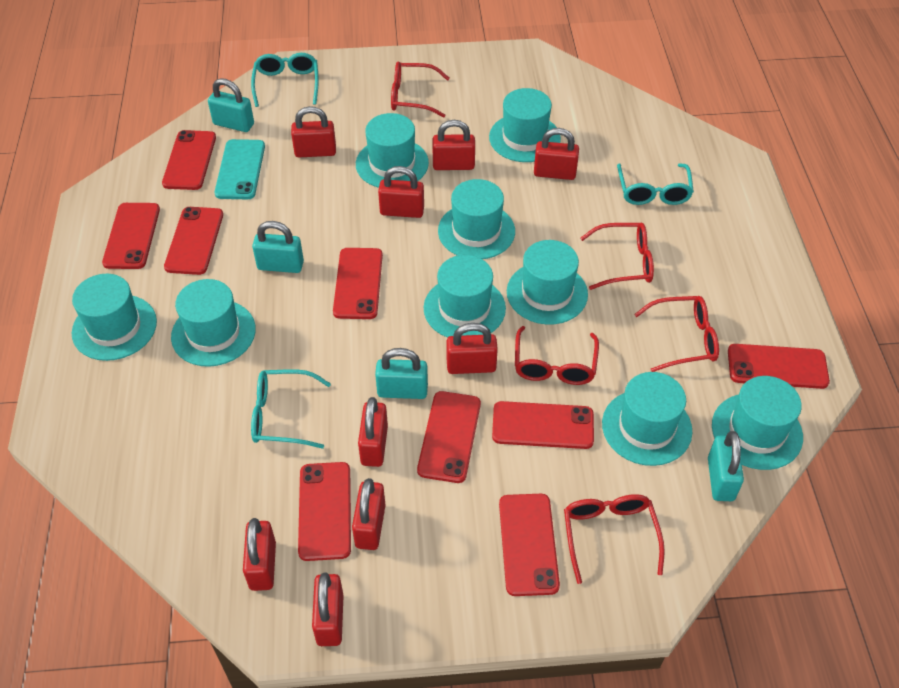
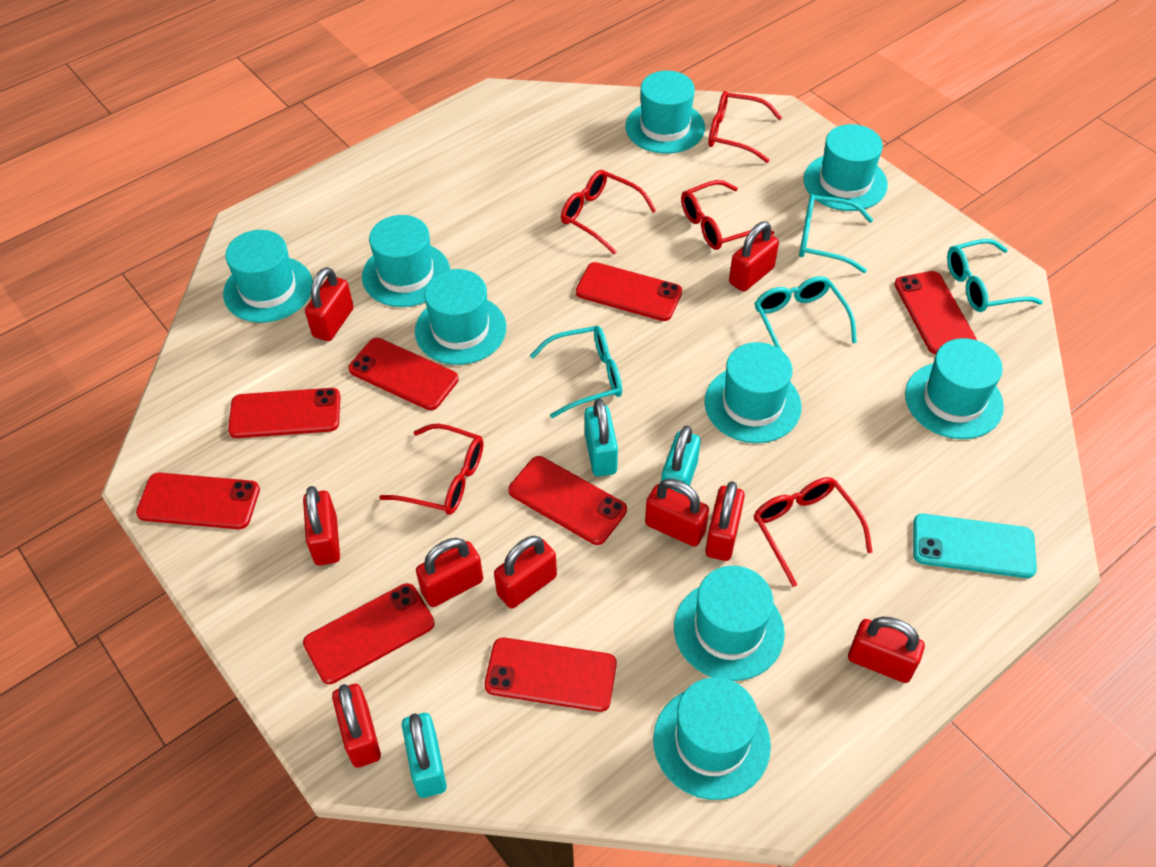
red phone: [102,203,160,269] [162,130,216,190] [164,207,223,275] [298,462,351,561] [333,248,383,319] [417,391,481,483] [492,401,594,449] [499,494,560,596] [728,344,830,389] = 9 -> [136,473,260,529] [228,388,341,438] [303,583,435,684] [348,338,458,410] [484,638,617,712] [508,456,627,545] [576,262,682,321] [894,271,977,354] = 8
turquoise glasses: [251,53,319,107] [251,369,331,449] [617,163,694,205] = 3 -> [530,326,622,418] [755,276,857,350] [799,194,873,273] [947,239,1043,312] = 4
turquoise padlock: [208,78,254,132] [252,221,304,273] [375,348,428,399] [708,431,744,501] = 4 -> [402,713,447,798] [585,399,618,476] [661,425,700,495] = 3

